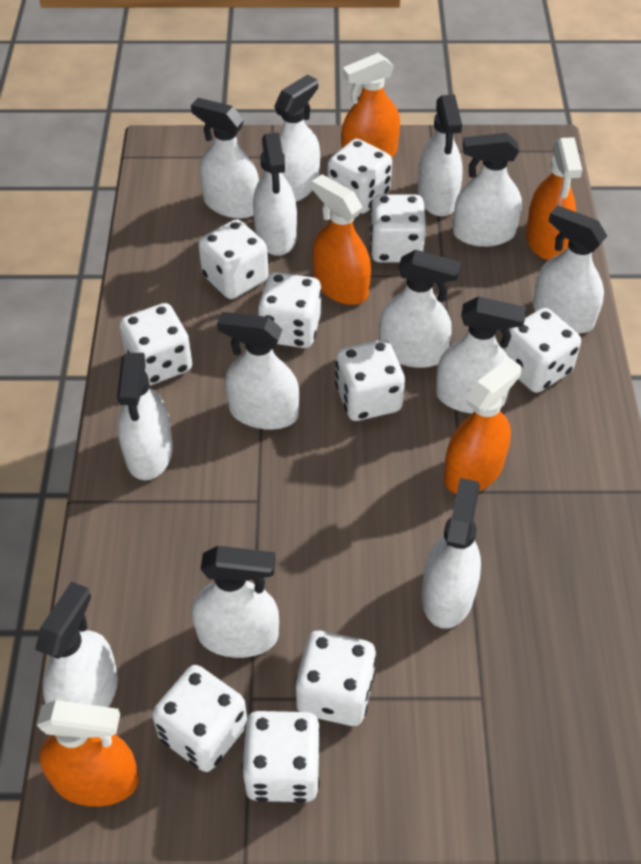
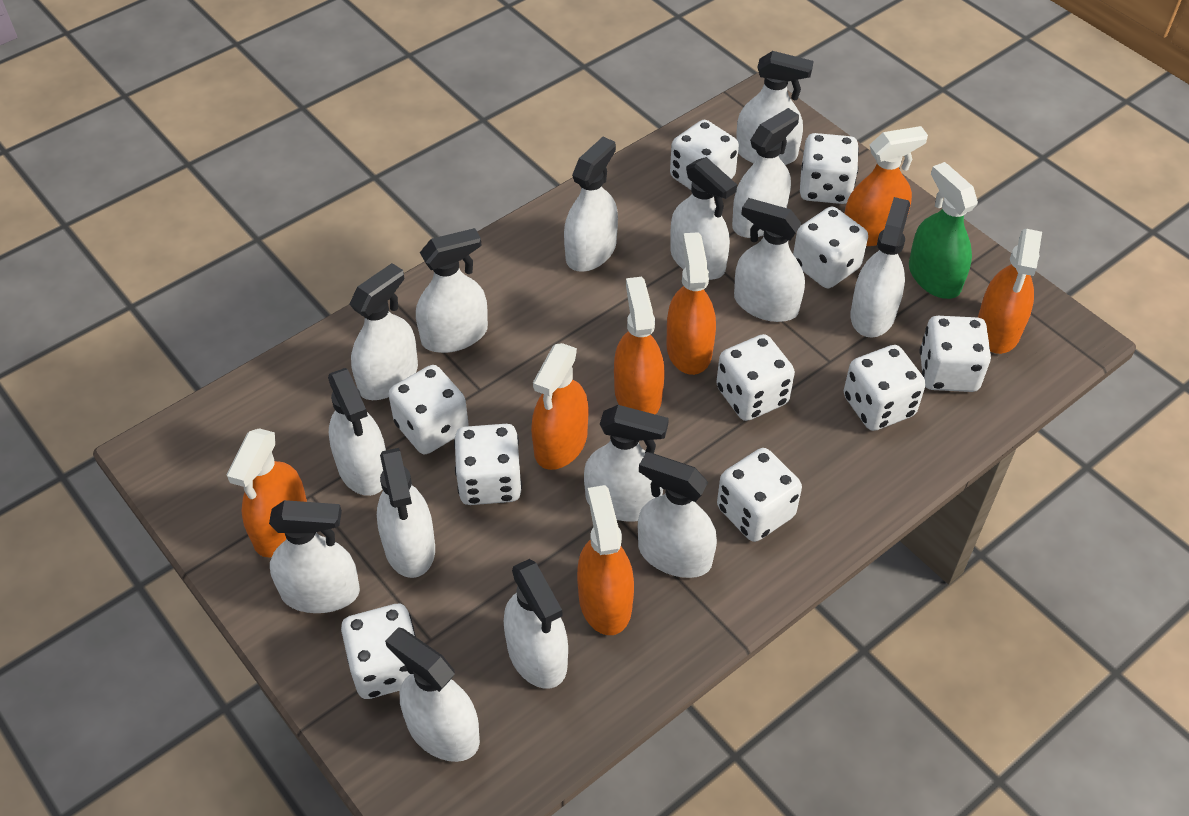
green spray bottle: none = 0 -> [909,162,978,299] = 1
orange spray bottle: [37,700,139,807] [312,174,371,305] [341,53,400,157] [444,357,522,494] [526,137,582,260] = 5 -> [226,428,307,558] [531,343,588,470] [577,485,634,635] [614,277,665,415] [666,232,716,375] [844,126,928,246] [978,229,1042,354] = 7
white spray bottle: [35,582,118,707] [117,353,173,480] [191,98,259,219] [192,546,279,658] [217,312,299,430] [253,132,297,255] [274,74,320,202] [379,250,461,368] [418,94,463,216] [422,478,481,629] [436,296,526,414] [453,133,522,247] [533,206,607,334] = 13 -> [269,500,360,613] [328,368,386,496] [350,263,418,400] [377,448,435,578] [385,627,480,762] [416,228,488,353] [504,559,568,689] [564,137,618,272] [584,405,669,521] [638,452,717,578] [670,157,737,280] [732,108,799,238] [734,198,805,322] [736,51,813,165] [850,197,910,338] = 15

